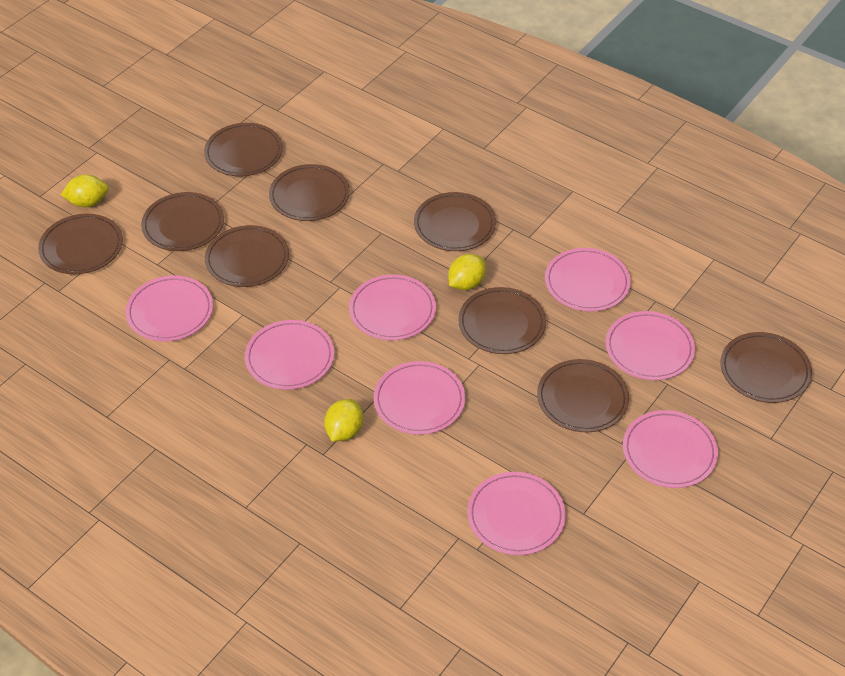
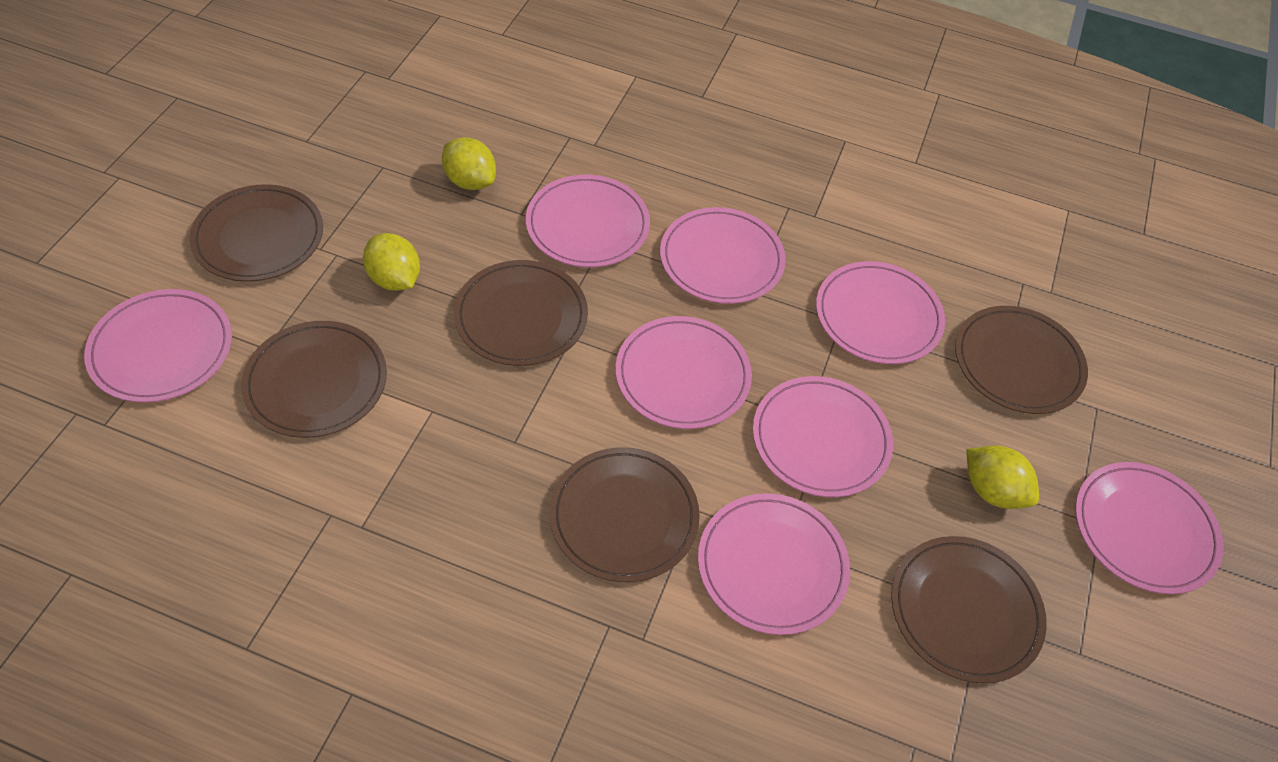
brown plate: [38,214,123,275] [141,192,224,251] [204,123,283,177] [205,225,289,287] [269,164,350,221] [414,192,496,251] [458,287,546,354] [537,359,629,432] [720,332,812,403] = 9 -> [189,184,323,282] [241,321,387,438] [454,260,588,366] [550,447,700,582] [891,536,1047,683] [955,306,1088,414] = 6

